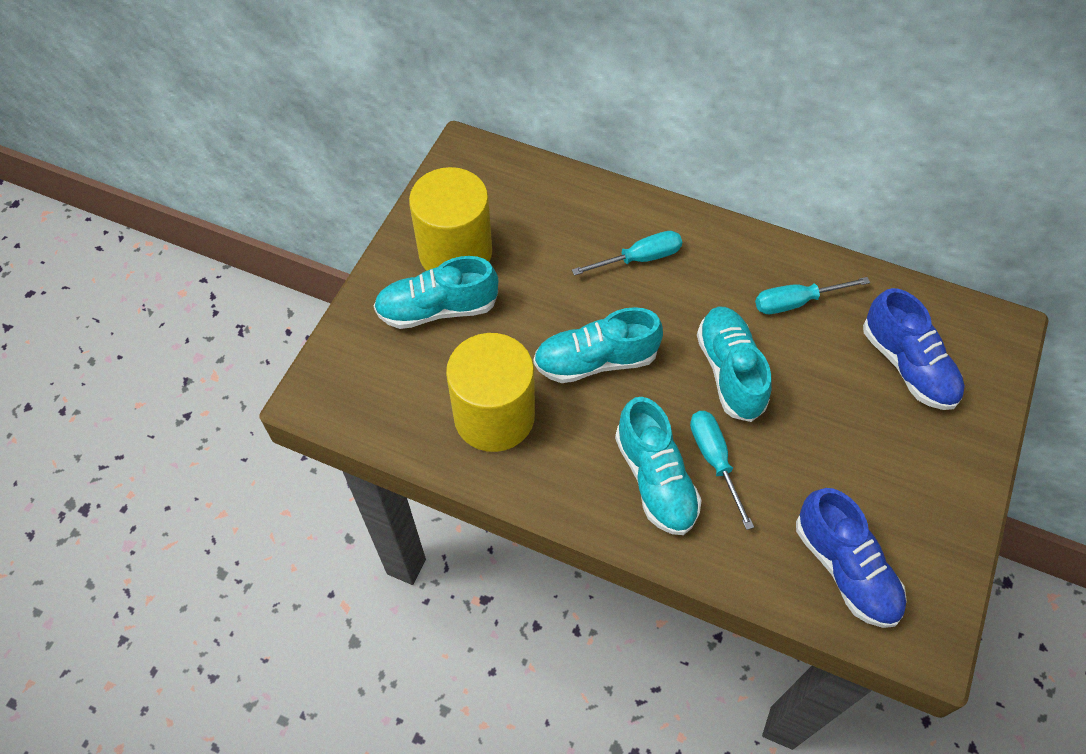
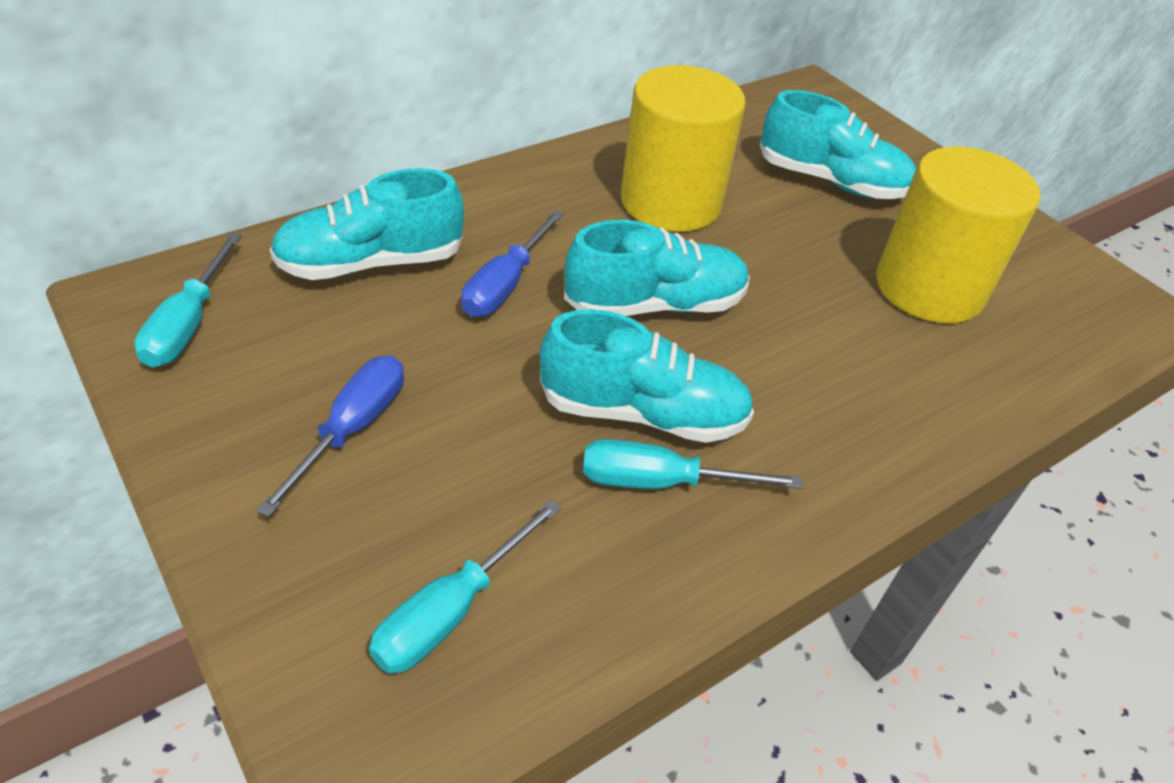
blue screwdriver: none = 0 -> [256,356,404,517] [461,210,564,317] = 2
blue shoe: [796,488,907,628] [863,288,965,410] = 2 -> none = 0

